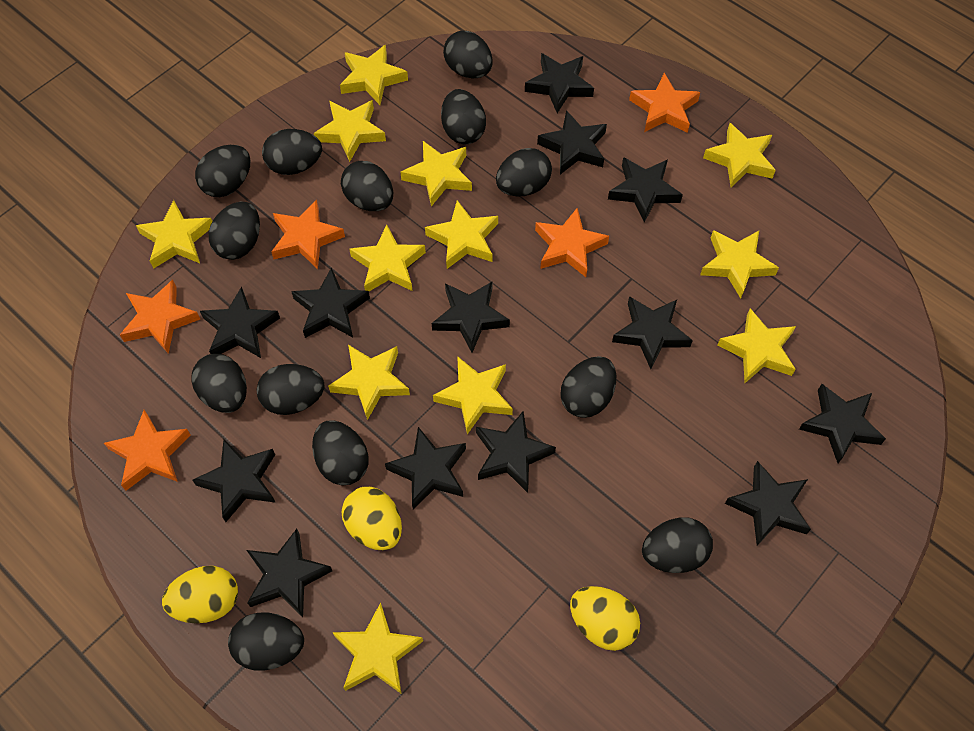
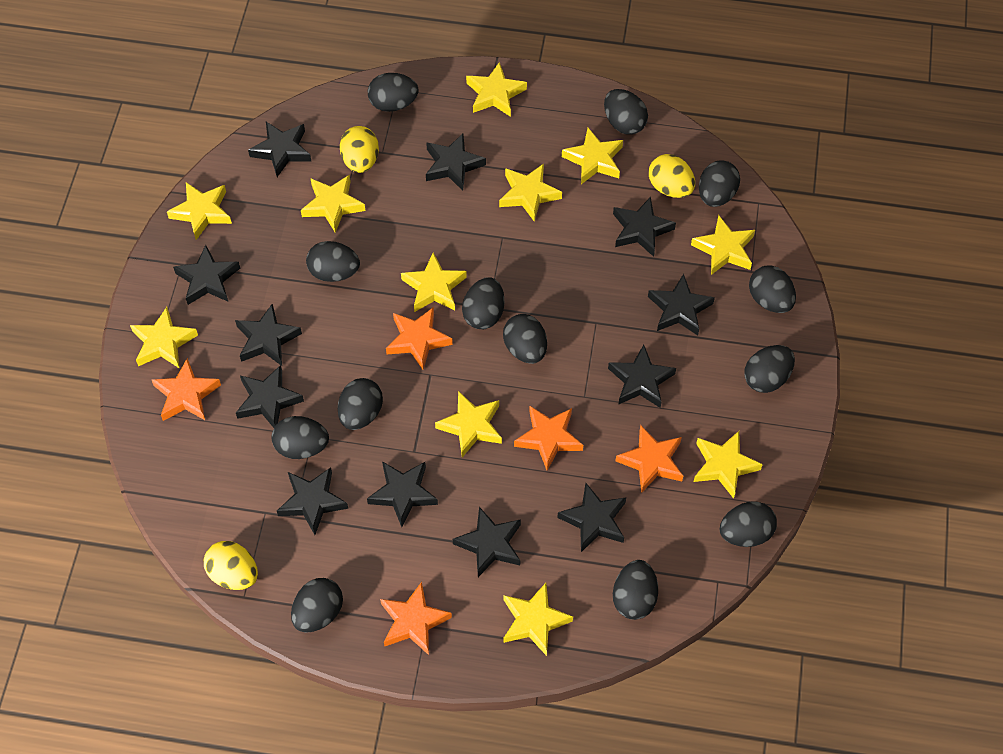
black star: [193,439,276,522] [200,287,280,358] [247,529,332,617] [291,267,370,338] [385,427,466,510] [432,282,510,353] [476,411,556,493] [525,53,594,113] [537,110,607,174] [608,157,683,223] [612,296,693,369] [725,461,811,546] [799,384,886,463] = 13 -> [173,245,240,305] [235,303,302,366] [236,365,304,428] [248,122,312,177] [277,467,348,535] [367,461,438,527] [426,134,486,191] [453,507,521,577] [557,483,626,552] [608,345,676,408] [613,197,676,257] [648,274,715,336] = 12
yellow star: [136,200,212,269] [314,100,386,162] [328,345,410,420] [332,602,423,693] [340,44,408,105] [349,225,426,291] [400,141,472,207] [425,200,498,269] [433,356,513,434] [700,230,779,298] [703,123,776,187] [717,308,796,383] = 12 -> [130,307,198,369] [167,182,232,240] [301,175,365,233] [401,253,467,312] [435,391,502,457] [466,62,527,117] [499,164,562,222] [503,583,573,656] [562,128,623,184] [691,215,755,275] [694,431,763,499] = 11

